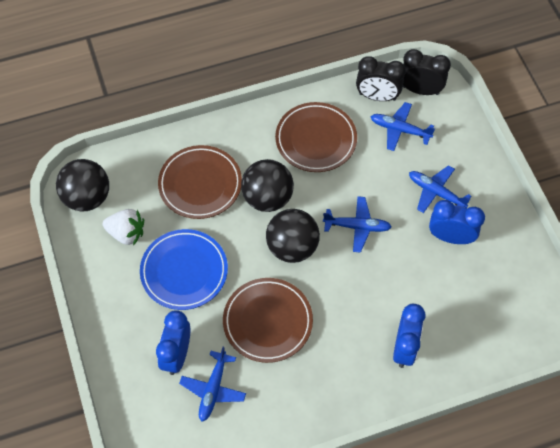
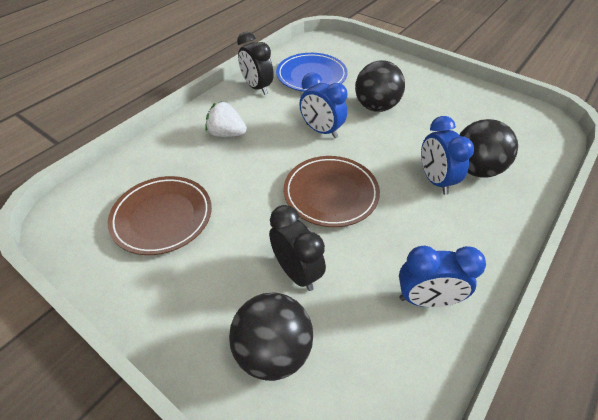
blue plane: [179,347,246,422] [323,196,392,253] [370,102,435,151] [409,165,472,213] = 4 -> none = 0
brown plate: [158,145,242,219] [223,278,313,363] [275,102,357,172] = 3 -> [108,176,212,255] [284,156,380,227] = 2

